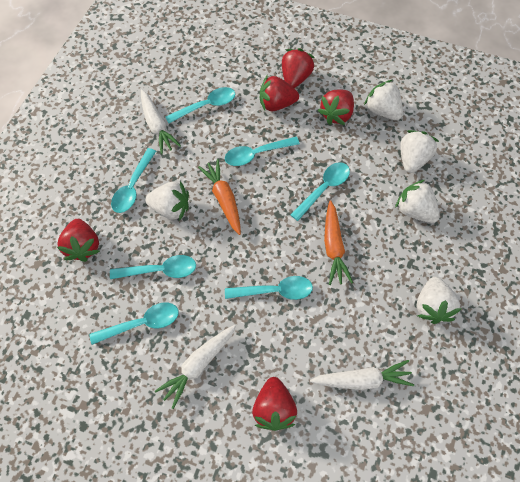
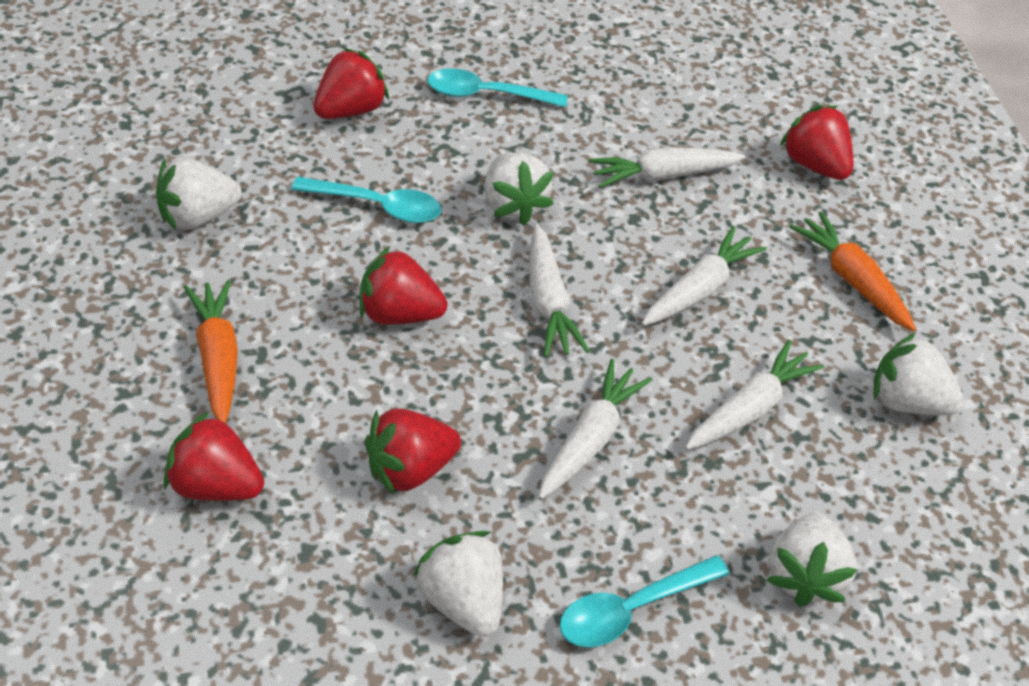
turquoise spoon: [89,302,179,345] [110,255,196,279] [111,148,156,213] [165,87,235,123] [225,137,300,166] [225,276,313,300] [290,162,350,221] = 7 -> [292,177,441,223] [427,68,568,107] [560,555,729,647] = 3
white carrot: [141,89,181,154] [155,325,236,409] [310,360,414,390] = 3 -> [529,224,590,357] [539,359,652,500] [589,147,746,188] [642,226,767,326] [685,340,824,450] = 5

